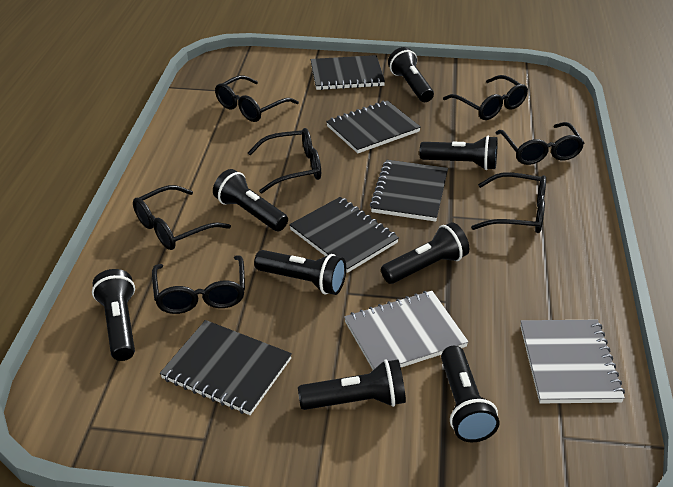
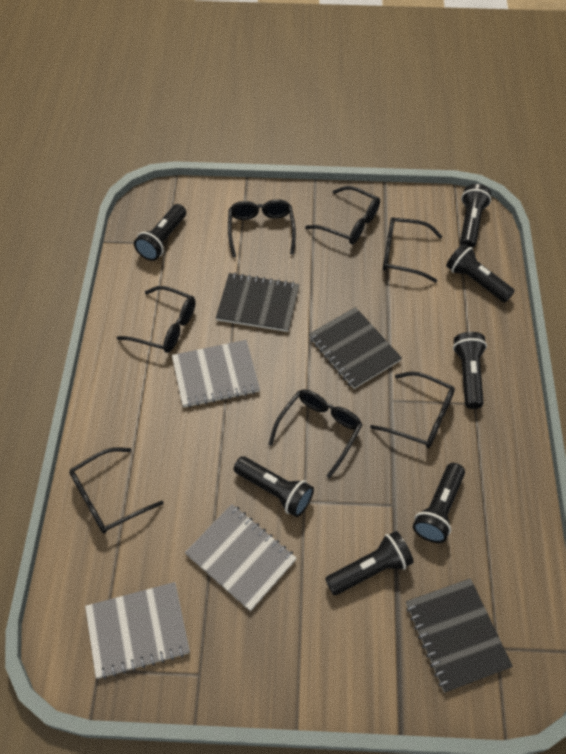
black flashlight: [92,269,135,361] [213,169,288,231] [254,250,346,295] [298,359,406,410] [381,222,469,284] [388,47,434,102] [419,136,498,170] [441,346,499,442] = 8 -> [134,204,186,261] [234,456,314,517] [325,531,414,595] [413,463,465,543] [446,243,515,302] [453,332,487,409] [460,184,491,248] = 7
black notebook: [160,320,292,415] [289,197,399,273] [311,55,385,90] [326,101,421,153] [370,160,448,221] = 5 -> [216,273,299,332] [309,307,402,389] [406,578,513,693] = 3
grey notebook: [344,291,469,370] [520,320,625,403] = 2 -> [85,582,190,679] [172,340,260,408] [185,504,297,611] = 3

